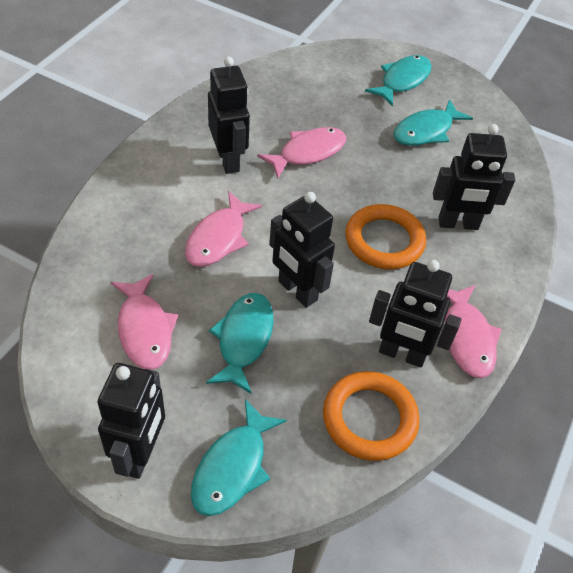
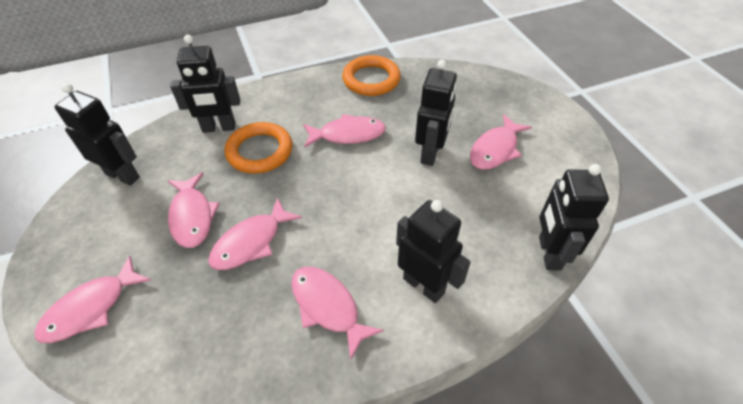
pink fish: [111,274,178,370] [185,191,262,267] [257,127,346,179] [445,285,502,378] = 4 -> [34,255,151,343] [168,172,220,248] [208,197,302,270] [291,267,384,360] [303,114,386,147] [470,114,532,170] = 6
turquoise fish: [191,399,287,516] [206,293,274,394] [365,55,432,106] [394,99,473,146] = 4 -> none = 0

